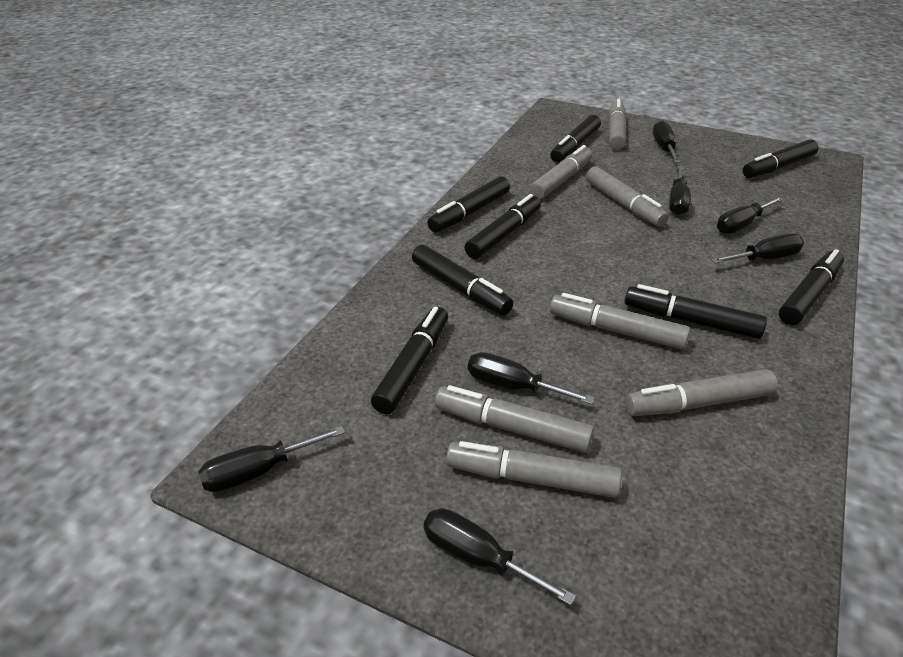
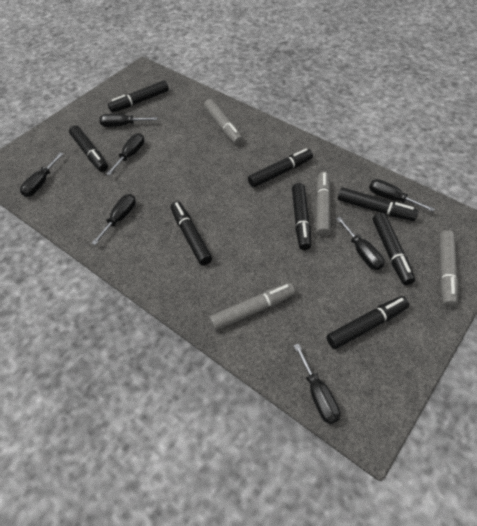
grey marker: [435,385,594,453] [446,441,622,498] [530,145,592,199] [550,293,690,350] [586,167,669,227] [609,99,626,150] [625,369,778,416] = 7 -> [204,99,243,145] [209,283,295,331] [316,172,331,237] [439,230,459,307] = 4

